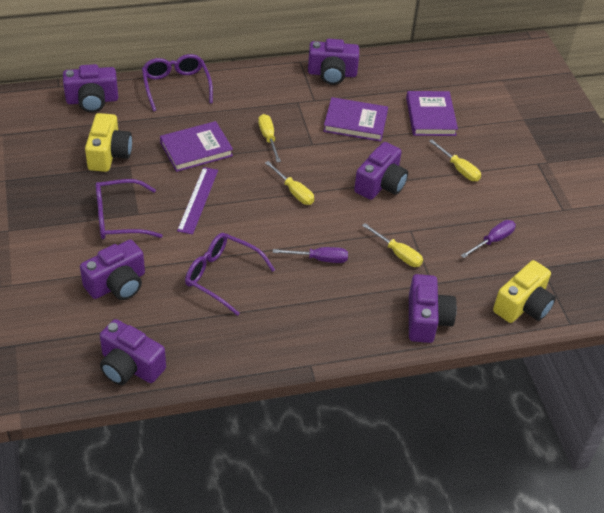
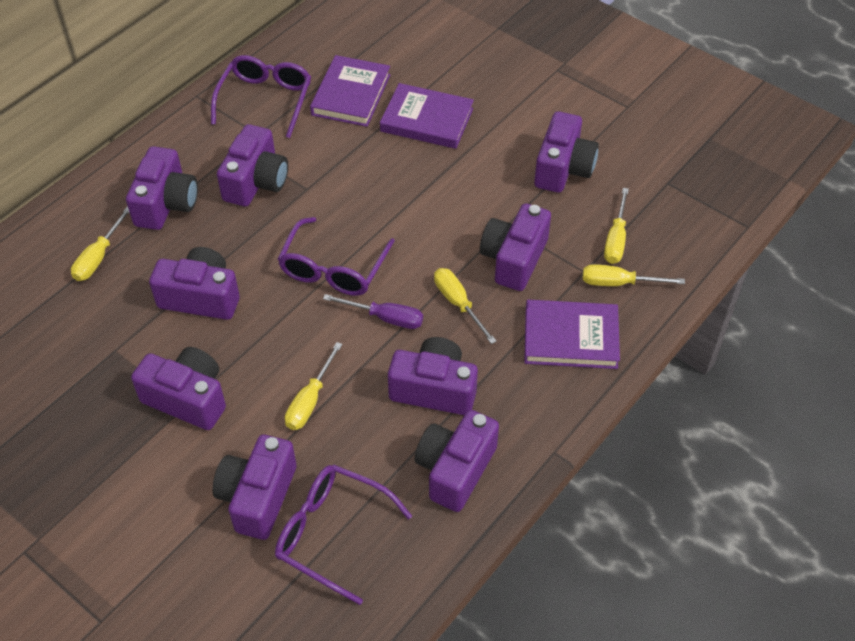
purple camera: [63,64,118,113] [80,240,145,300] [100,319,166,385] [308,39,359,85] [354,142,408,200] [409,274,457,343] = 6 -> [126,146,198,230] [131,347,226,430] [149,247,240,320] [213,435,296,540] [217,124,288,206] [388,337,478,415] [415,410,499,512] [480,203,551,291] [534,111,599,193] = 9
purple ruler: [177,167,218,235] = 1 -> none = 0
purple screwdriver: [273,247,348,263] [461,220,516,258] = 2 -> [323,294,423,329] = 1
yellow camera: [85,113,132,172] [493,260,556,323] = 2 -> none = 0
yellow screwdriver: [258,114,281,162] [265,161,314,205] [362,223,423,267] [429,139,481,181] = 4 -> [71,207,129,281] [285,342,343,430] [434,268,497,344] [583,264,685,286] [604,188,629,264] = 5

